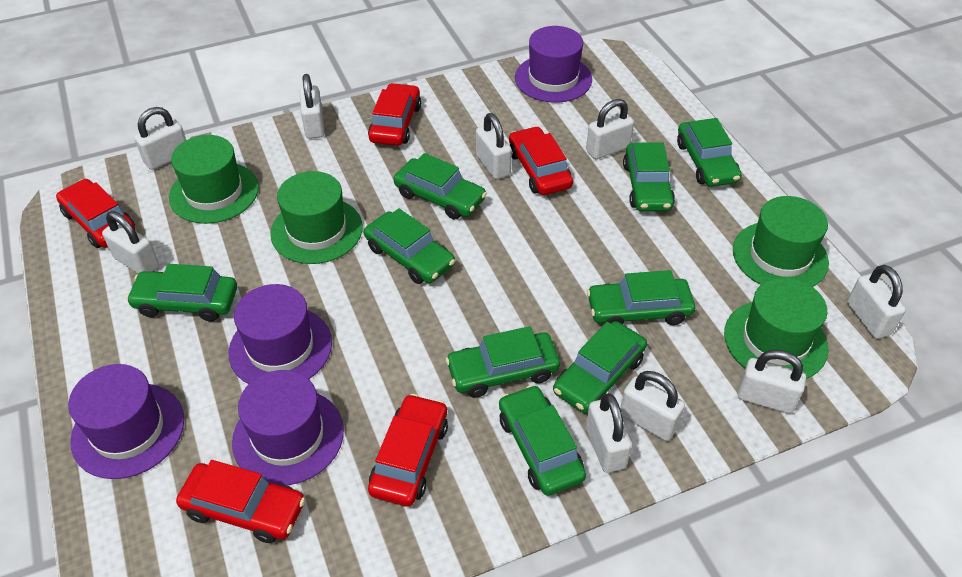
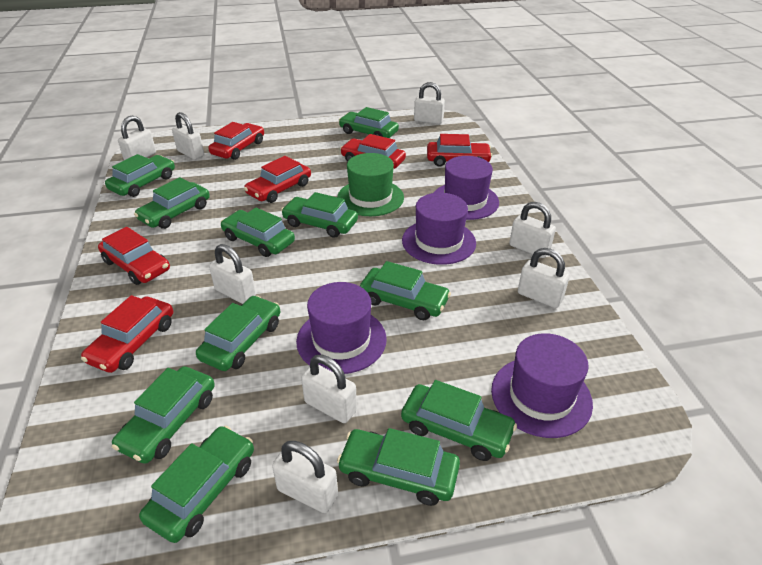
green car: [126,264,237,321] [364,208,455,284] [394,153,487,220] [446,326,560,398] [499,385,586,496] [553,321,647,413] [587,270,695,325] [623,142,675,211] [677,118,742,187] = 9 -> [105,154,175,197] [112,366,215,464] [134,177,210,229] [139,426,254,543] [196,296,280,371] [220,208,295,257] [281,192,358,238] [337,428,460,506] [339,107,399,138] [360,261,451,320] [401,380,517,461] = 11
green hat: [169,135,259,224] [270,171,363,264] [724,278,828,379] [733,196,829,287] = 4 -> [337,153,404,216] = 1
red car: [56,179,135,248] [176,460,305,543] [368,83,421,146] [368,394,448,507] [509,126,573,195] = 5 -> [81,295,173,373] [98,227,170,285] [208,122,264,160] [244,156,311,203] [340,134,406,169] [427,134,492,167] = 6
white padlock: [102,211,159,274] [134,107,186,170] [300,74,325,139] [476,113,512,179] [586,99,634,159] [586,393,632,473] [620,371,685,441] [737,350,806,414] [847,265,906,339] = 9 -> [118,115,156,160] [172,112,204,160] [209,244,256,304] [272,441,338,513] [301,355,357,423] [414,82,445,124] [509,202,556,258] [518,248,569,308] = 8

